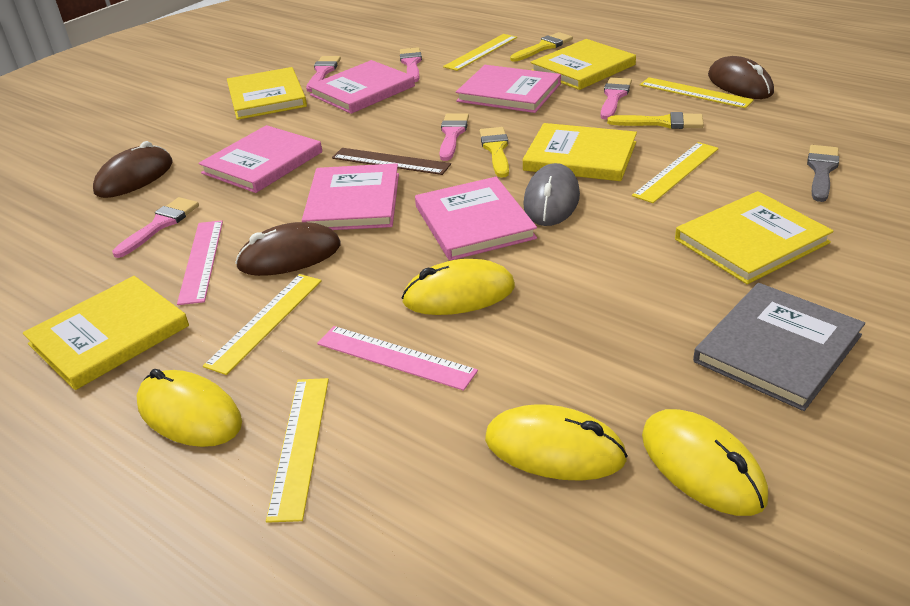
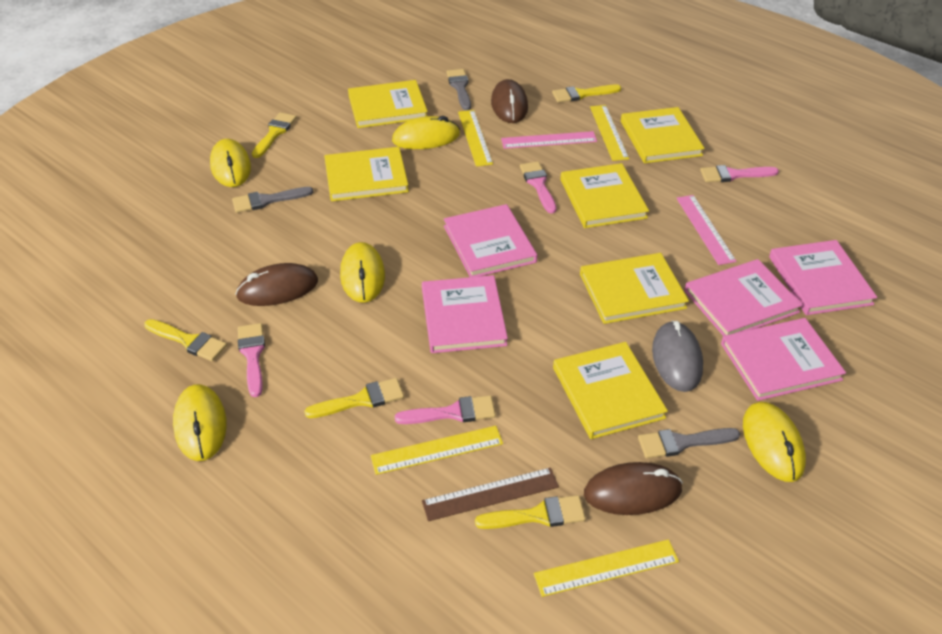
grey book: [693,283,865,411] = 1 -> none = 0
grey brush: [807,145,839,202] = 1 -> [232,187,314,213] [447,69,471,110] [638,428,740,458] = 3
pink brush: [112,197,199,258] [306,56,341,92] [400,47,422,82] [439,113,469,161] [601,77,632,120] = 5 -> [238,323,265,397] [395,396,496,424] [520,161,556,214] [700,165,779,182] = 4
yellow book: [23,276,189,390] [227,67,307,120] [523,123,637,181] [530,39,636,90] [675,191,833,284] = 5 -> [324,147,409,202] [348,80,428,128] [553,342,668,439] [560,163,649,228] [580,253,689,324] [621,107,705,163] = 6
yellow brush: [480,127,509,178] [510,32,573,62] [607,112,704,129] = 3 -> [144,319,227,361] [252,112,297,158] [304,378,404,418] [475,495,586,529] [552,85,621,103] = 5
yellow mouse: [136,369,242,447] [402,259,515,315] [485,404,628,481] [642,409,768,516] = 4 -> [173,384,227,461] [210,139,251,187] [340,242,385,303] [392,116,460,149] [743,402,806,482] = 5
yellow ruler: [203,274,322,375] [266,378,329,523] [443,34,517,71] [632,142,719,203] [640,77,754,108] = 5 -> [371,426,503,475] [458,110,493,167] [534,539,679,597] [590,105,629,161] = 4

